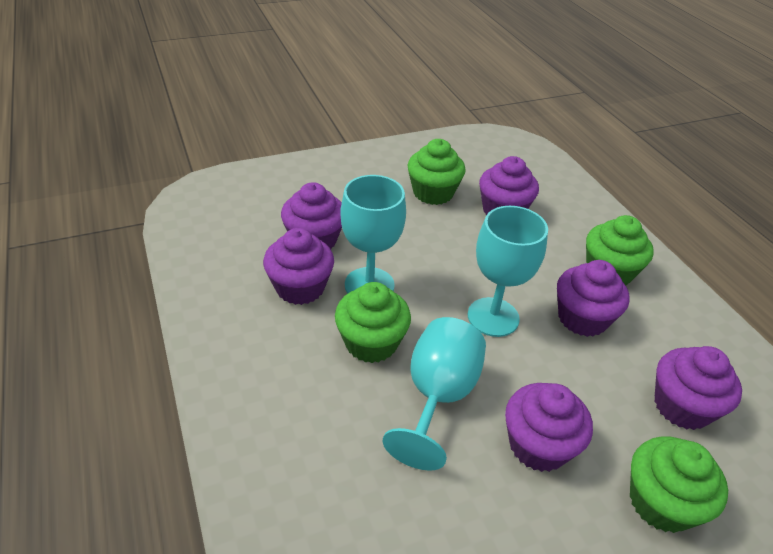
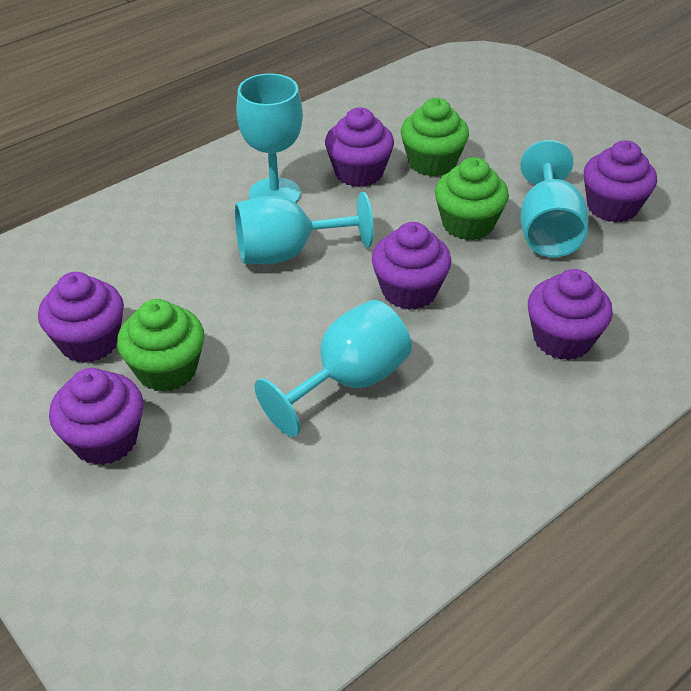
green cupcake: [335,282,411,363] [407,139,465,205] [586,215,654,286] [630,436,728,533] = 4 -> [117,299,204,392] [401,98,469,177] [435,157,509,241] = 3
turquoise goblet: [340,175,406,293] [383,317,486,471] [468,206,548,337] = 3 -> [235,192,374,264] [236,73,303,203] [254,300,412,437] [520,140,589,257] = 4

